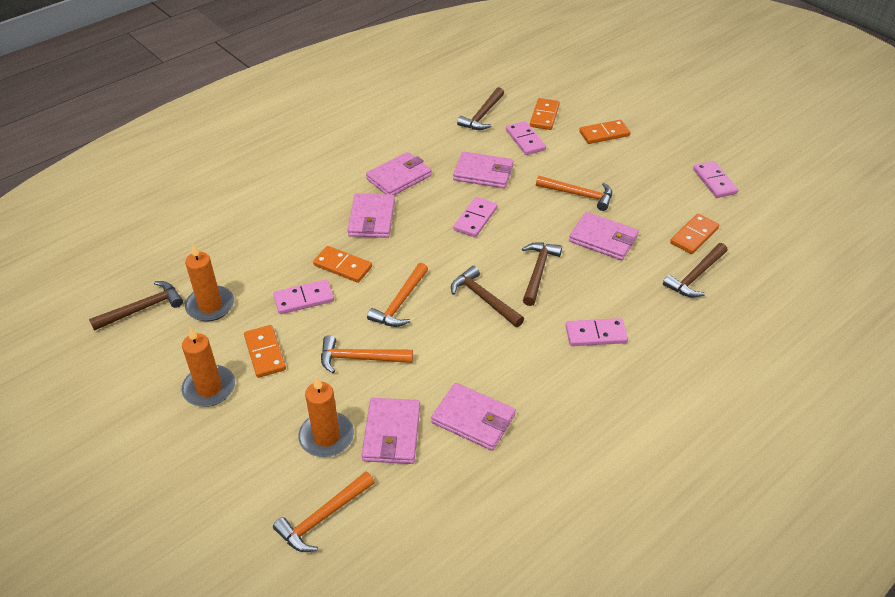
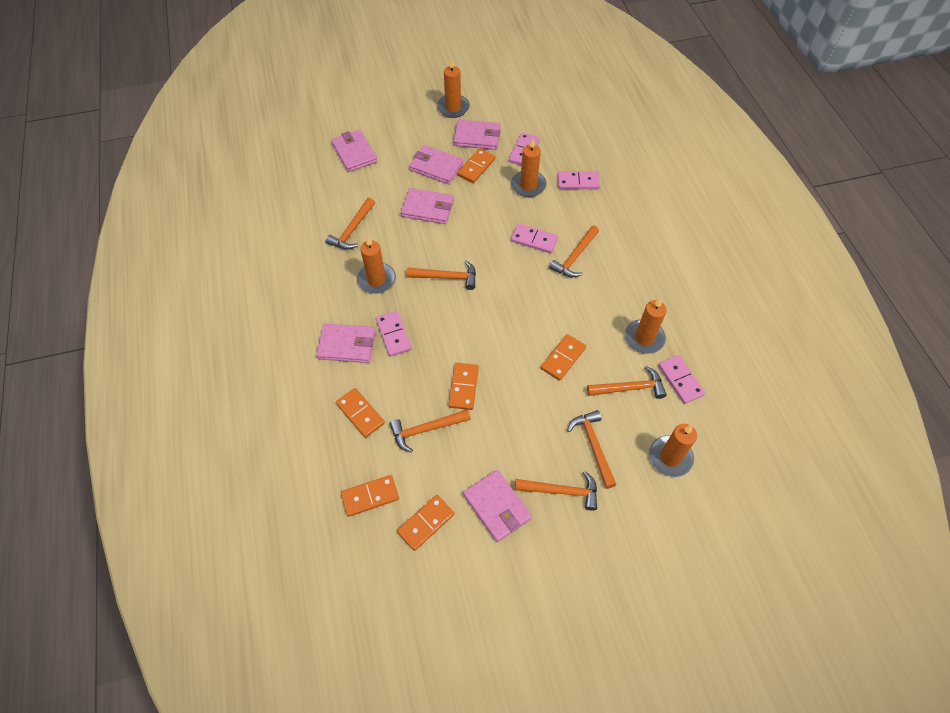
brown hammer: [89,281,183,331] [451,266,524,327] [457,87,504,130] [522,242,562,306] [663,243,727,298] = 5 -> none = 0
orange candle: [181,327,235,407] [185,244,234,322] [298,376,354,457] = 3 -> [357,236,396,294] [437,58,470,118] [511,138,547,197] [625,298,667,354] [649,424,697,477] = 5
orange domino: [244,325,286,378] [313,246,372,283] [530,98,560,130] [579,120,630,144] [670,214,719,254] = 5 -> [336,388,385,438] [341,475,399,517] [397,495,454,551] [449,363,479,410] [457,148,496,183] [541,334,586,381] = 6
orange hammer: [273,472,375,552] [321,335,413,373] [367,263,428,327] [536,176,612,211] = 4 -> [326,198,375,250] [390,409,471,453] [406,261,476,290] [515,471,597,511] [549,226,599,277] [567,410,617,489] [587,366,667,399] = 7

